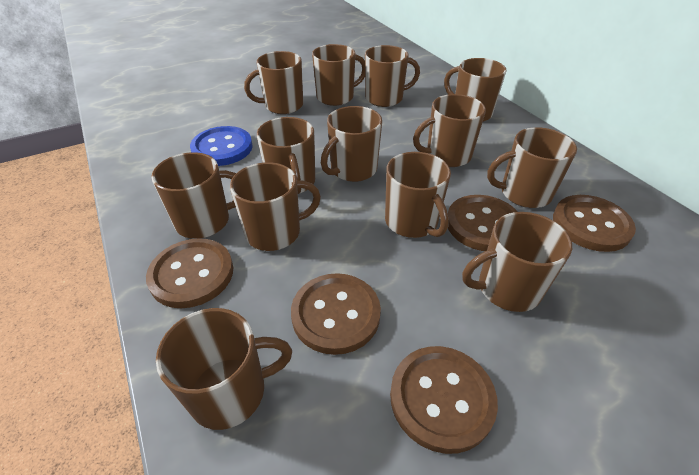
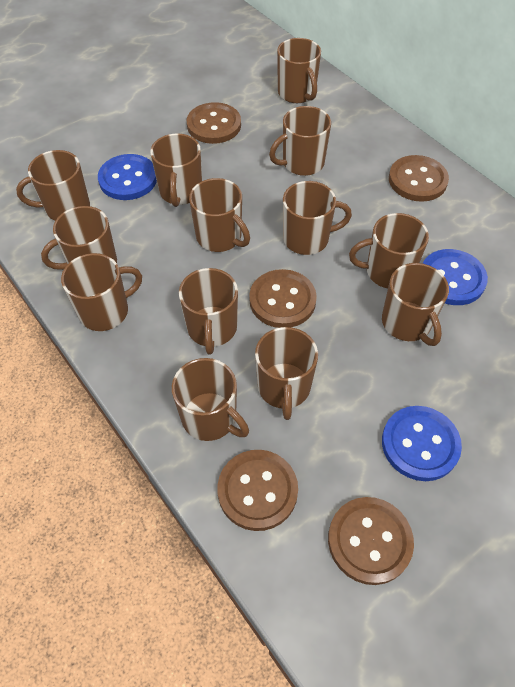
blue button: [190,126,253,166] = 1 -> [98,154,157,200] [382,406,462,481] [423,249,488,305] = 3

